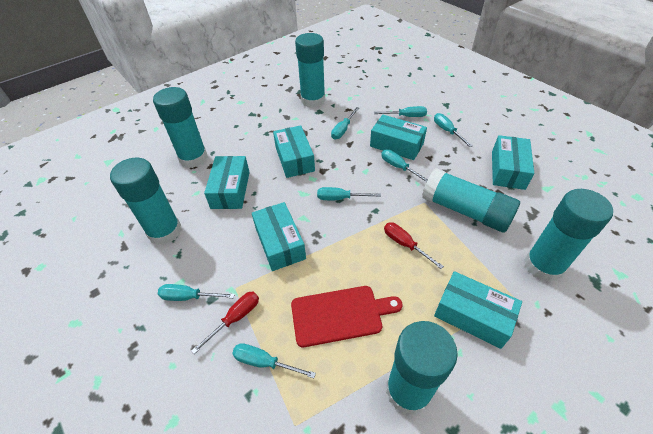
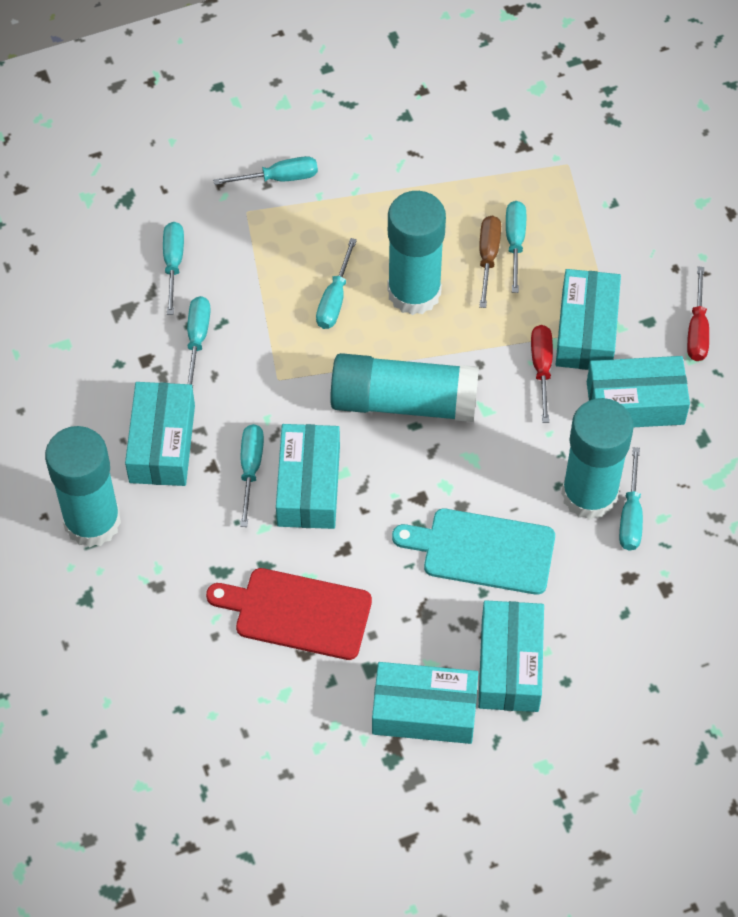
brown screwdriver: none = 0 -> [479,215,501,308] = 1
turquoise cutting board: none = 0 -> [392,509,555,595] = 1
turquoise glue stick: [110,158,182,245] [153,87,208,168] [295,33,325,108] [386,321,458,415] [422,168,520,232] [524,189,613,282] = 6 -> [45,426,121,547] [330,353,479,422] [387,191,446,315] [561,398,634,520] = 4

